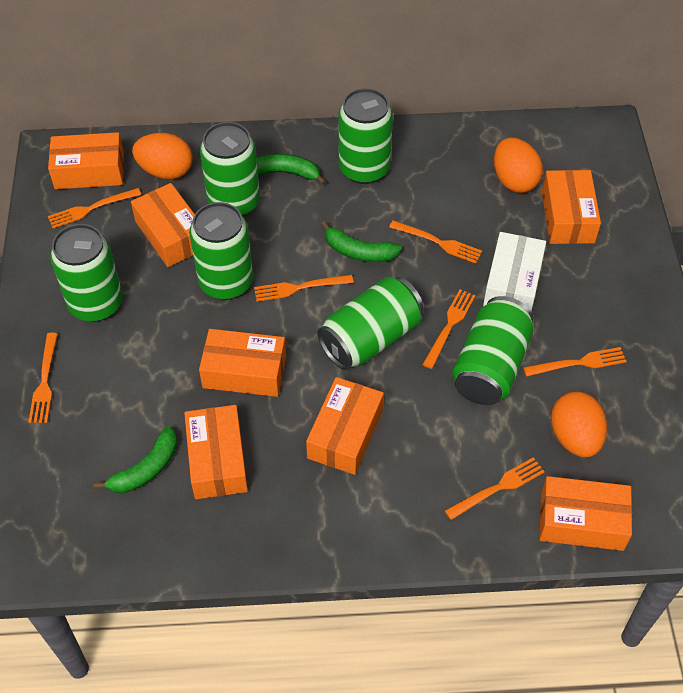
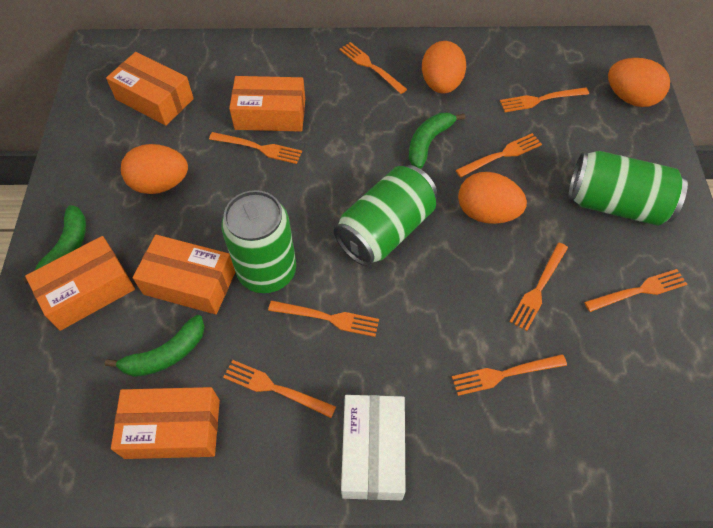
green can: [50,224,123,322] [189,202,253,300] [200,122,260,216] [317,277,424,370] [338,88,393,184] [452,296,534,405] = 6 -> [221,190,296,293] [334,165,438,266] [568,151,688,226] = 3
orange box: [48,132,124,189] [131,183,195,267] [184,405,248,499] [199,329,286,397] [306,377,384,475] [539,476,632,551] [542,170,601,244] = 7 -> [25,236,135,331] [106,52,194,126] [111,387,220,459] [133,235,235,315] [229,76,305,132] = 5
orange egg: [132,133,193,179] [494,137,543,193] [551,391,607,458] = 3 -> [121,144,188,194] [422,41,466,94] [458,172,527,224] [608,58,670,107] = 4
orange fork: [28,333,58,423] [48,188,141,228] [254,275,354,302] [389,220,482,264] [422,289,476,369] [445,457,545,520] [523,347,627,377] = 7 -> [209,132,302,164] [223,360,336,418] [268,300,379,337] [339,42,407,94] [452,354,567,396] [456,133,542,177] [500,87,589,112] [510,243,568,331] [584,269,687,312] = 9

